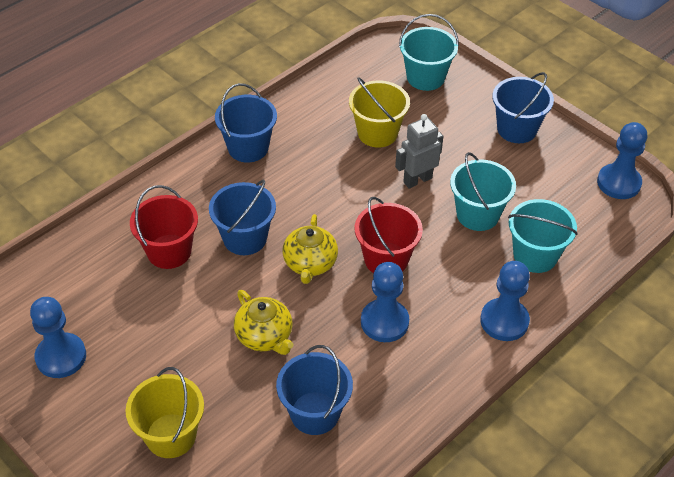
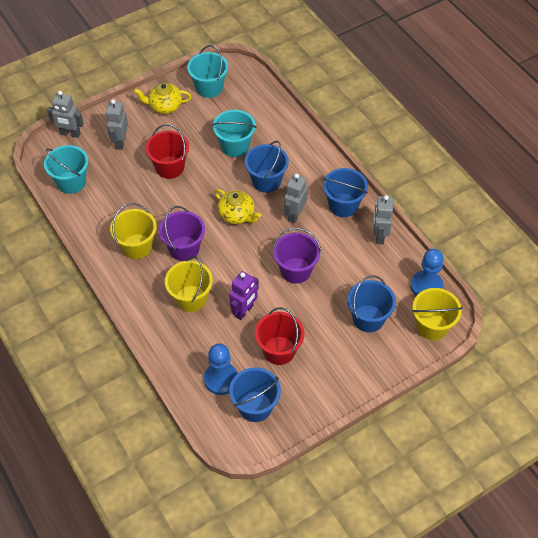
blue pawn: [30,297,86,378] [361,262,409,342] [480,261,530,341] [597,122,647,199] = 4 -> [204,344,238,395] [410,249,444,296] = 2
grey robot: [395,114,443,189] = 1 -> [47,91,84,138] [106,99,128,150] [284,174,308,223] [373,195,393,244] = 4
purple bucket: none = 0 -> [159,206,205,261] [273,228,321,284] = 2
purple robot: none = 0 -> [229,271,259,320] = 1
yellow bucket: [125,367,204,458] [349,77,410,148] = 2 -> [110,203,157,259] [165,256,213,312] [412,288,463,340] = 3

